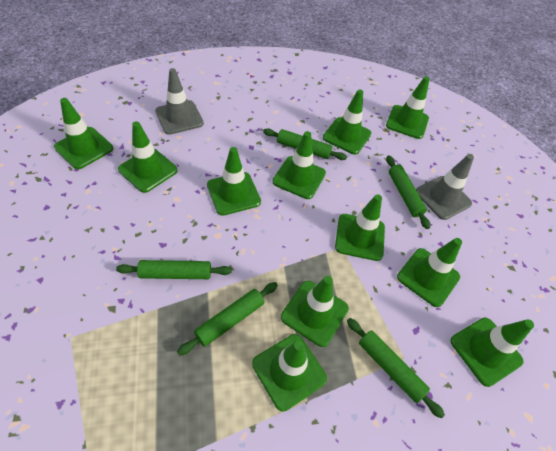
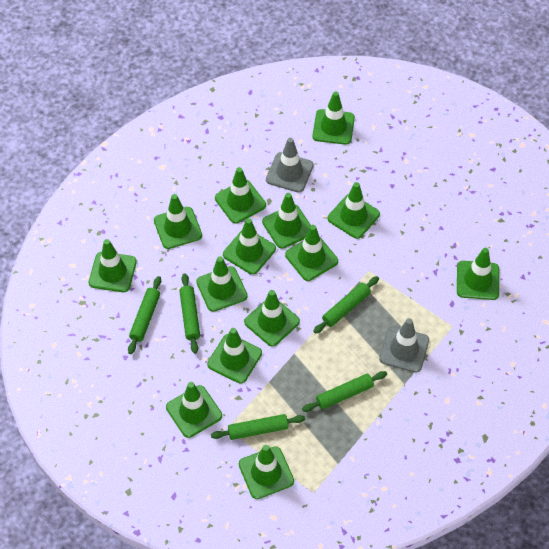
green traffic cone: [54,98,113,169] [118,121,178,193] [207,147,261,216] [252,334,327,411] [273,131,326,199] [281,276,349,347] [323,89,371,155] [335,194,385,261] [386,77,430,139] [397,238,462,307] [450,317,534,387] = 11 -> [89,239,137,292] [154,194,202,249] [166,382,222,438] [196,256,248,312] [207,328,262,384] [215,167,266,224] [223,218,276,275] [239,445,294,499] [244,290,300,347] [262,193,311,249] [285,225,338,281] [312,91,355,145] [328,182,380,239] [457,248,499,300] = 14

